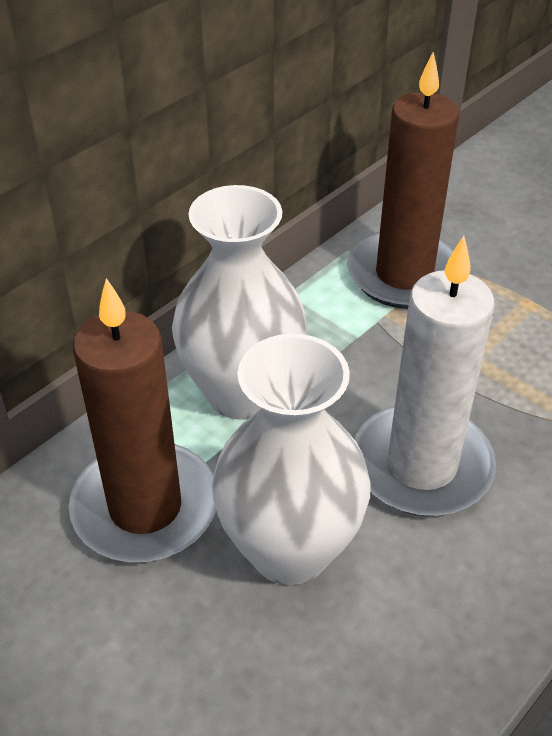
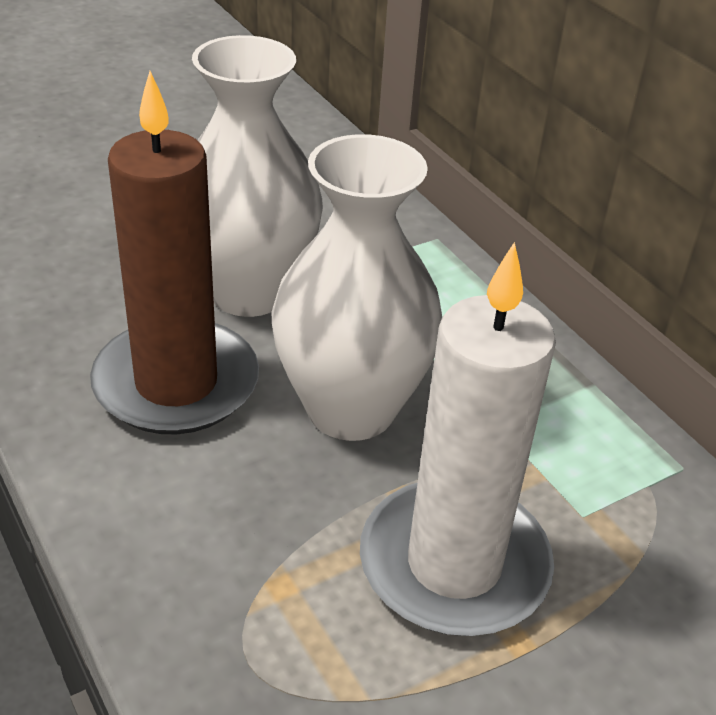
brown candle: [69,278,216,562] [347,52,459,309] = 2 -> [90,71,259,435] = 1

